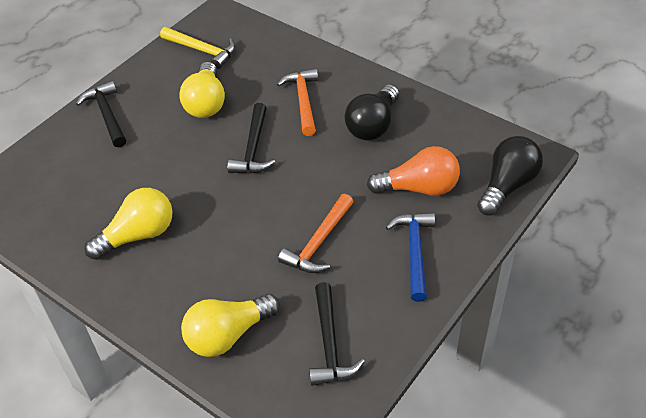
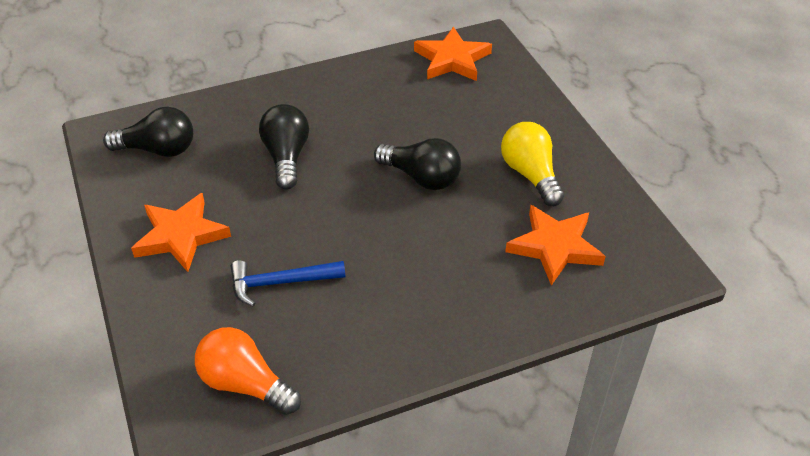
black hammer: [76,81,126,147] [227,103,275,173] [309,282,365,386] = 3 -> none = 0
black light bulb: [345,84,399,140] [477,136,543,216] = 2 -> [103,106,193,157] [259,104,309,190] [374,138,461,190] = 3
orange hammer: [277,69,318,136] [278,194,353,273] = 2 -> none = 0
orange star: none = 0 -> [131,193,231,272] [414,27,492,81] [505,205,606,286] = 3
yellow hammer: [160,27,236,69] = 1 -> none = 0
yellow light bulb: [85,188,173,260] [179,62,225,118] [181,294,280,357] = 3 -> [501,122,564,206] = 1

